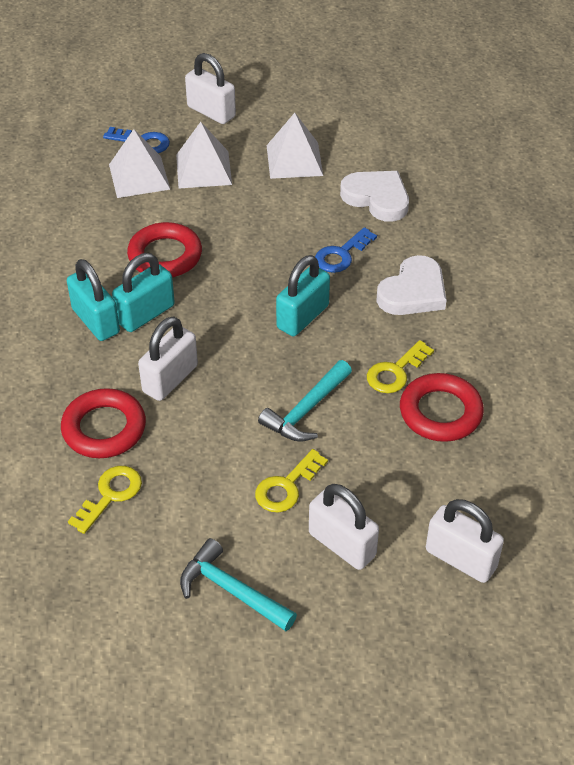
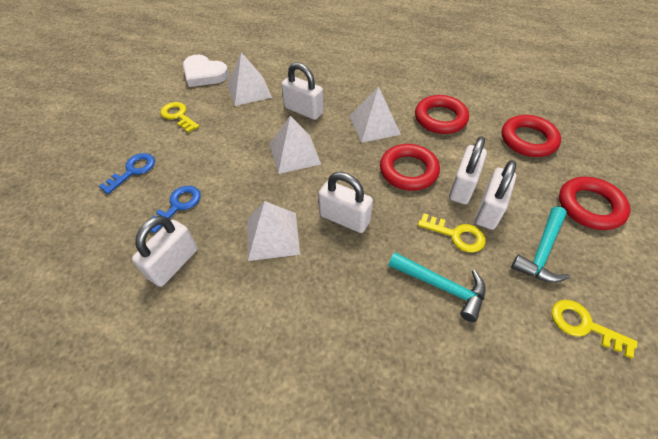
red ring: [61,388,146,458] [127,222,202,277] [400,373,484,442] = 3 -> [380,144,440,191] [415,95,469,134] [502,115,561,157] [559,177,631,230] = 4
turquoise padlock: [67,259,120,341] [112,253,175,332] [276,255,330,336] = 3 -> none = 0
white heart: [340,171,409,222] [377,255,447,315] = 2 -> [183,55,229,87] = 1
white padlock: [138,317,198,401] [185,53,236,124] [309,484,379,570] [426,499,504,583] = 4 -> [132,216,198,287] [281,62,324,120] [318,172,373,233] [449,136,487,204] [475,160,516,230] = 5
white pyramid: [109,129,171,198] [176,122,232,188] [267,113,323,179] = 3 -> [227,53,272,106] [247,201,300,261] [269,116,321,174] [349,86,401,143] = 4

